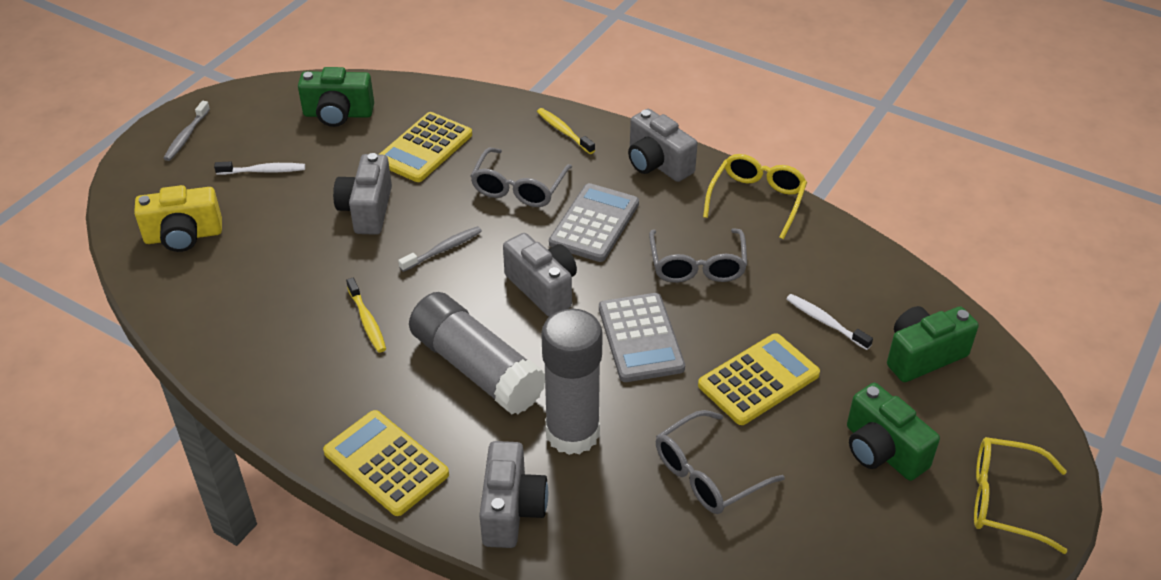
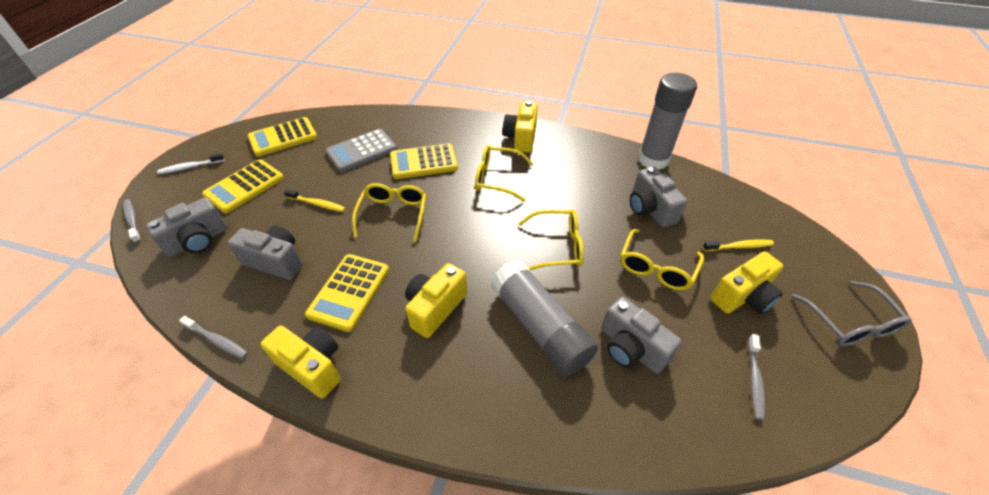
green camera: [298,67,374,127] [847,383,940,481] [887,306,979,382] = 3 -> none = 0
grey calculator: [549,183,639,262] [599,293,685,382] = 2 -> [325,129,397,172] = 1
grey glasses: [471,148,572,207] [649,228,747,283] [656,410,785,514] = 3 -> [792,281,912,346] = 1
grey toothbrush: [163,101,210,161] [398,226,482,272] = 2 -> [123,199,141,243] [179,316,248,359] [748,334,765,420] = 3
white toothbrush: [214,161,305,175] [786,294,873,350] = 2 -> [157,153,225,174] = 1
yellow calculator: [323,410,449,516] [379,112,472,182] [698,333,820,425] = 3 -> [202,159,284,214] [248,117,317,157] [305,254,389,332] [390,143,458,179] = 4
yellow camera: [134,185,222,252] = 1 -> [261,326,341,398] [405,263,467,338] [503,101,538,153] [710,251,783,314] = 4
yellow glasses: [703,154,807,239] [974,437,1067,554] = 2 -> [352,183,427,242] [475,145,534,202] [518,210,584,271] [621,229,704,290] = 4

